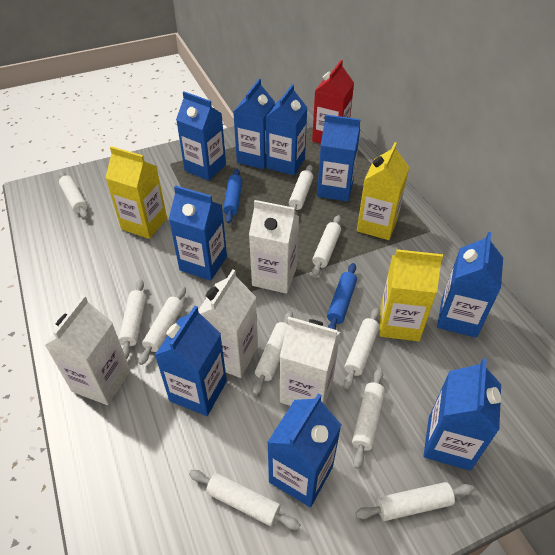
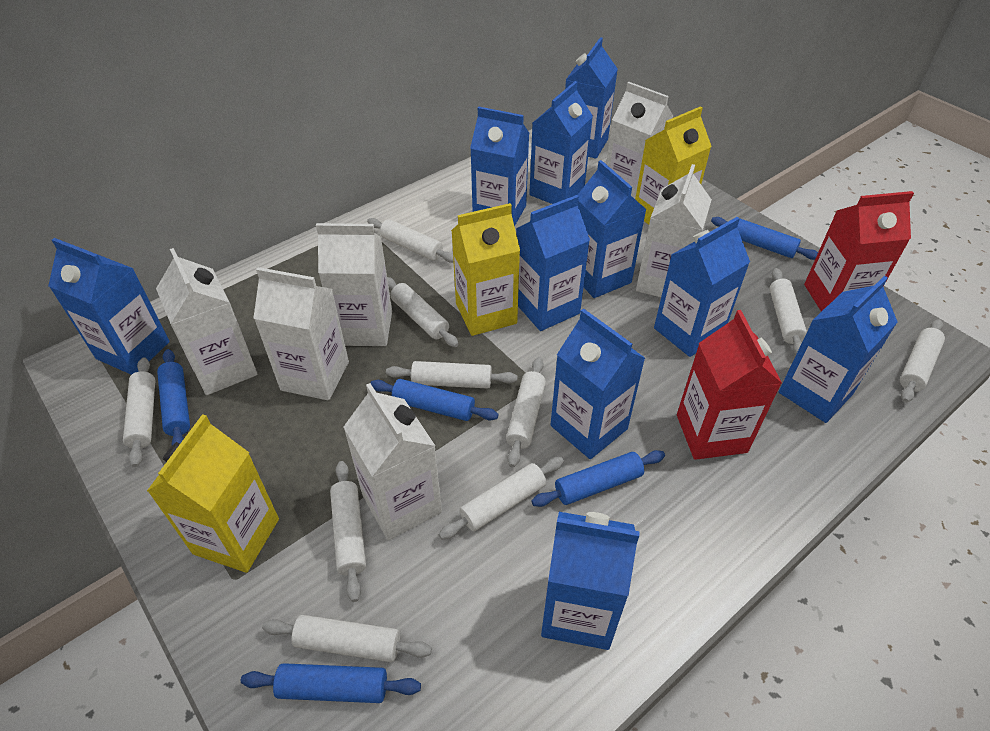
blue carton: [155,306,227,416] [169,185,227,281] [176,92,226,181] [233,79,275,169] [266,84,308,175] [267,393,341,507] [317,114,361,202] [424,358,501,471] [437,232,503,338] = 9 -> [48,238,170,375] [470,107,529,227] [516,195,590,331] [529,81,593,204] [541,512,640,650] [550,308,645,459] [565,37,618,159] [577,160,647,298] [654,217,750,357] [779,276,898,423] = 10
blue rolling pin: [223,169,242,223] [327,263,357,330] = 2 -> [157,349,190,445] [241,663,421,703] [370,379,499,421] [531,450,665,507] [711,217,818,260] = 5
red carton: [312,60,354,144] = 1 -> [677,310,782,460] [804,191,914,312] = 2
white carton: [45,295,130,405] [198,269,258,378] [249,200,299,294] [280,317,340,406] = 4 -> [156,248,257,395] [253,267,349,400] [316,223,392,346] [344,383,442,540] [606,82,673,199] [636,164,712,297] = 6

